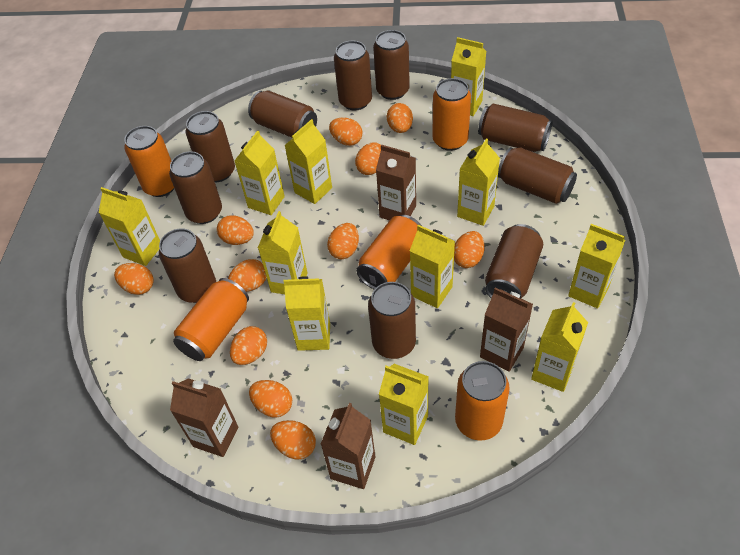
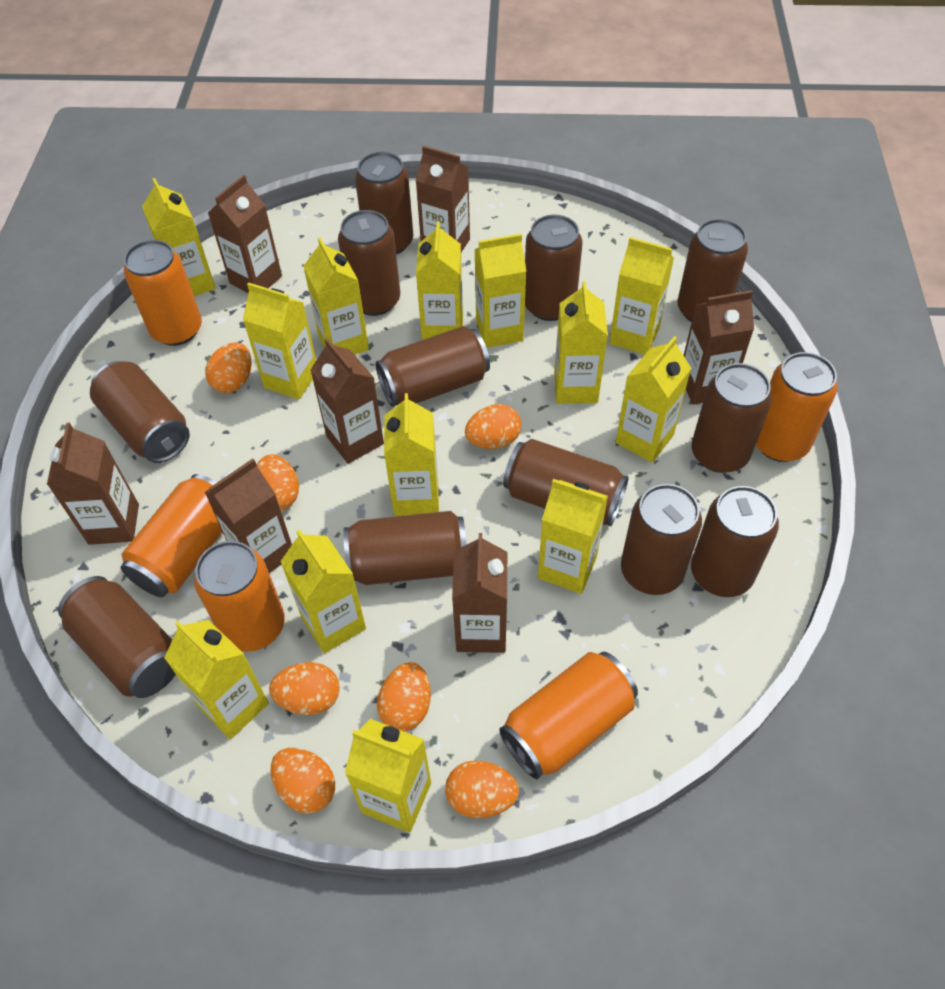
brown can: [159,228,216,303] [169,151,222,224] [186,111,235,182] [248,91,317,138] [334,41,372,110] [368,282,416,359] [373,30,410,100] [478,104,553,152] [485,224,543,298] [498,147,577,204] = 10 -> [58,576,176,698] [90,361,190,463] [338,210,400,316] [343,511,467,585] [355,152,413,254] [376,326,490,407] [503,439,629,527] [525,215,582,321] [621,484,702,595] [677,219,748,322] [691,486,779,597] [692,363,772,473] = 12
brown carton: [170,378,238,457] [321,403,375,489] [376,145,416,220] [480,287,533,372] = 4 -> [47,423,139,545] [205,459,292,573] [208,175,282,293] [310,338,384,464] [415,146,470,252] [452,533,507,653] [684,290,754,404] = 7
orange egg: [114,263,154,295] [217,215,254,245] [228,259,266,292] [230,326,267,365] [249,380,292,417] [270,420,316,460] [327,223,359,259] [329,118,362,146] [355,142,381,175] [387,103,413,133] [454,231,484,268] = 11 -> [205,342,252,393] [257,454,299,510] [269,662,340,715] [271,748,335,814] [377,662,431,731] [445,761,519,818] [465,404,521,449] = 7
yellow carton: [99,187,160,266] [234,130,285,215] [258,211,307,294] [283,276,330,351] [284,119,332,204] [379,364,429,445] [410,225,455,308] [451,37,486,116] [457,138,500,226] [531,302,588,392] [568,224,625,309] = 11 -> [142,178,216,296] [164,620,269,739] [243,283,316,399] [280,529,366,653] [303,237,369,355] [345,719,431,833] [384,393,439,516] [416,221,463,340] [475,234,526,348] [538,479,608,594] [554,281,608,404] [609,237,674,355] [616,336,691,463] = 13

